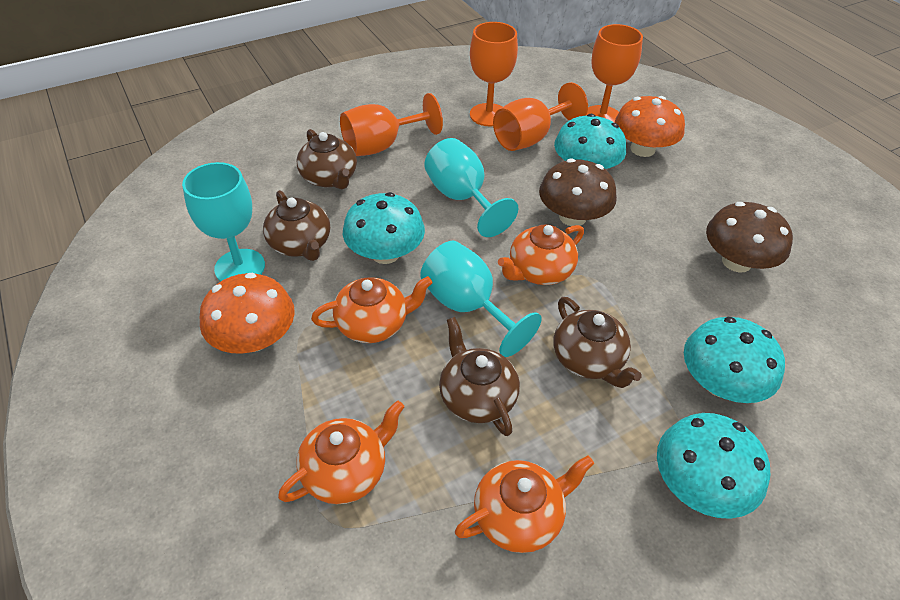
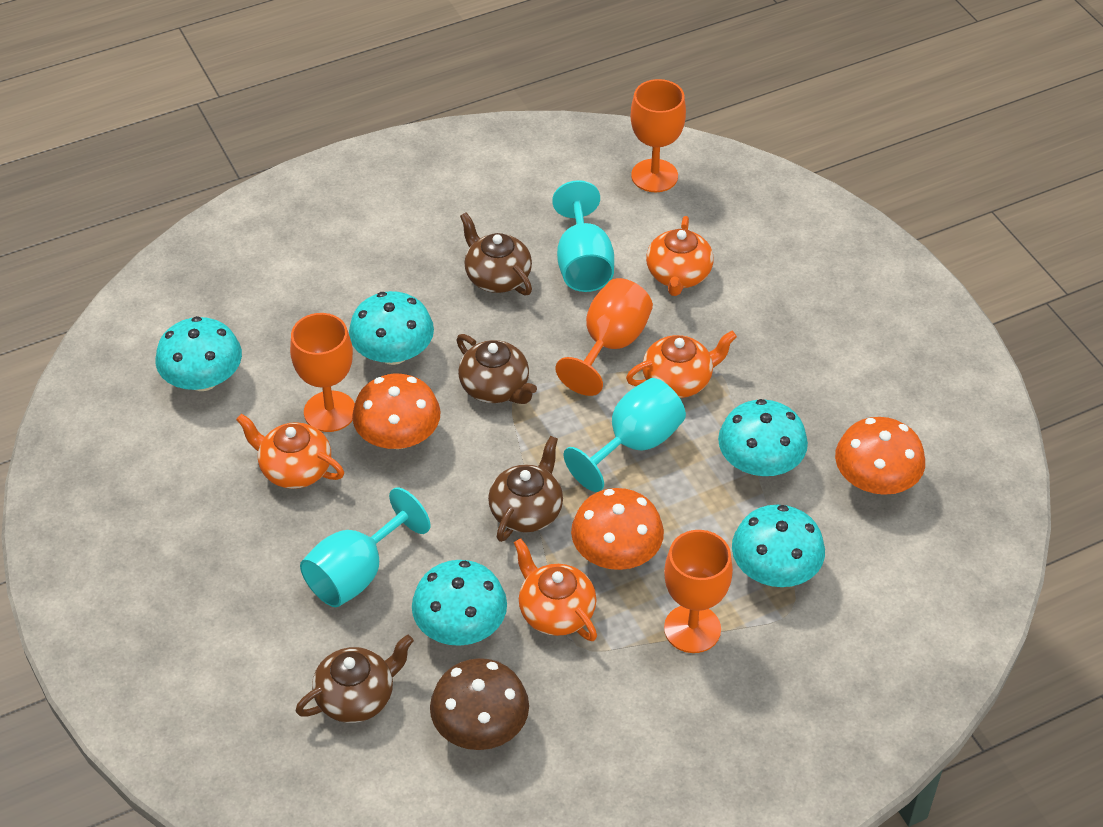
brown mushroom: [539,158,617,226] [706,202,793,273] = 2 -> [430,658,529,750] = 1
orange mushroom: [200,273,295,354] [615,96,685,157] = 2 -> [352,374,440,449] [571,488,664,570] [835,417,925,495] = 3
turquoise mushroom: [343,192,425,264] [554,114,626,169] [657,413,770,519] [684,317,785,403] = 4 -> [156,316,242,391] [349,291,434,365] [412,560,507,646] [718,399,808,476] [732,505,825,587] = 5

